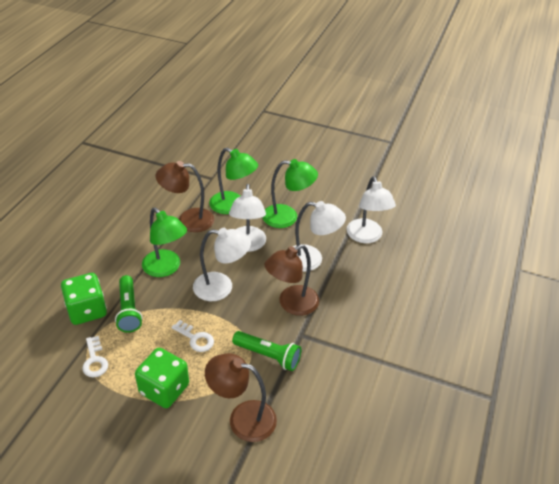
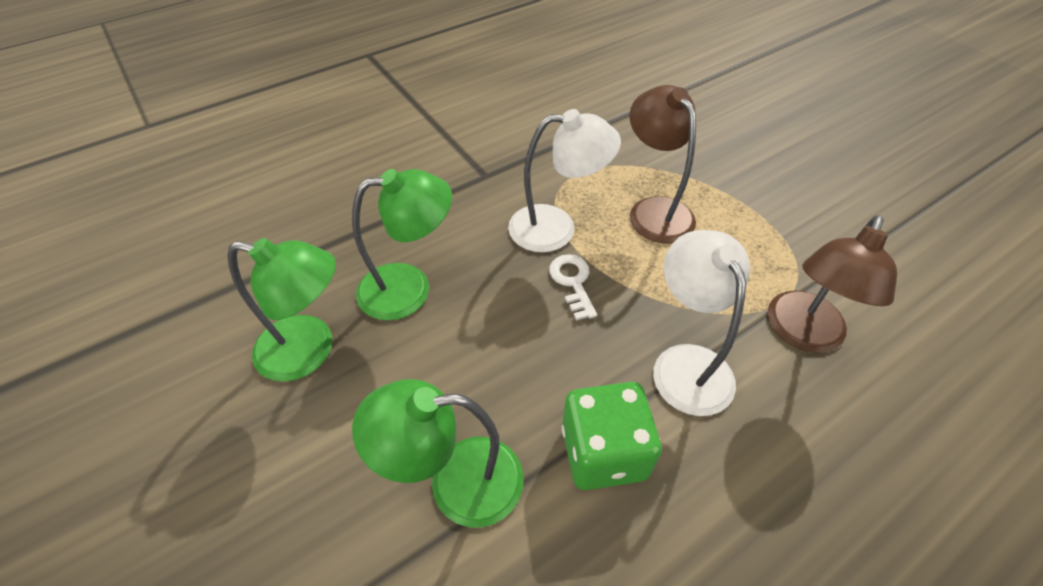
brown lamp: [156,161,214,232] [205,353,277,442] [264,244,319,316] = 3 -> [629,85,696,243] [768,215,897,353] = 2
green dice: [61,273,107,325] [135,348,189,408] = 2 -> [562,382,662,490] = 1
green flashlight: [115,275,142,333] [232,331,301,371] = 2 -> none = 0
white key: [82,336,108,378] [171,320,214,352] = 2 -> [549,254,597,321] = 1
white lamp: [193,228,251,301] [229,184,266,252] [293,201,346,272] [347,176,396,243] = 4 -> [508,109,621,252] [653,230,750,416] = 2

